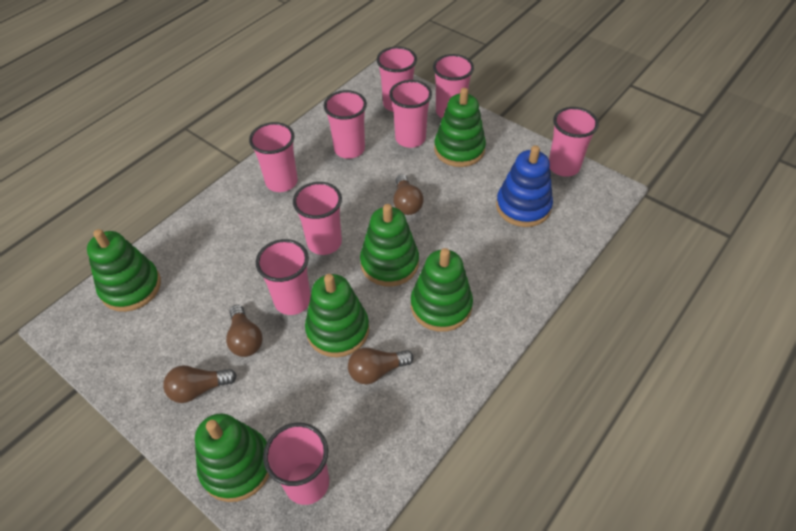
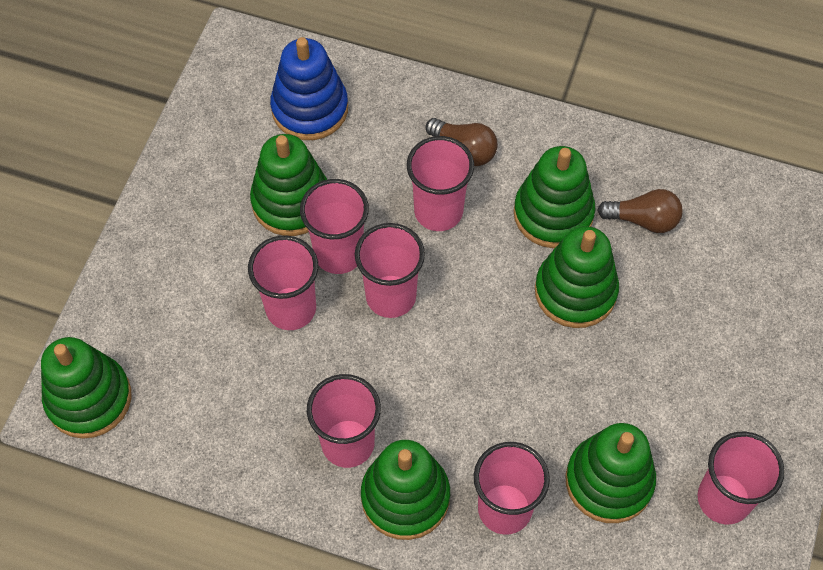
brown light bulb: [163,365,237,403] [226,305,263,357] [348,348,414,384] [393,174,424,215] = 4 -> [425,118,498,166] [597,189,683,233] = 2
pink cup: [249,122,298,192] [256,239,311,315] [263,423,329,505] [293,182,342,255] [324,90,367,159] [377,46,417,112] [389,80,432,148] [433,54,474,118] [549,107,599,177] = 9 -> [248,235,318,330] [300,179,369,274] [307,374,381,468] [355,223,425,318] [407,136,474,231] [474,442,550,535] [697,432,785,524] = 7

